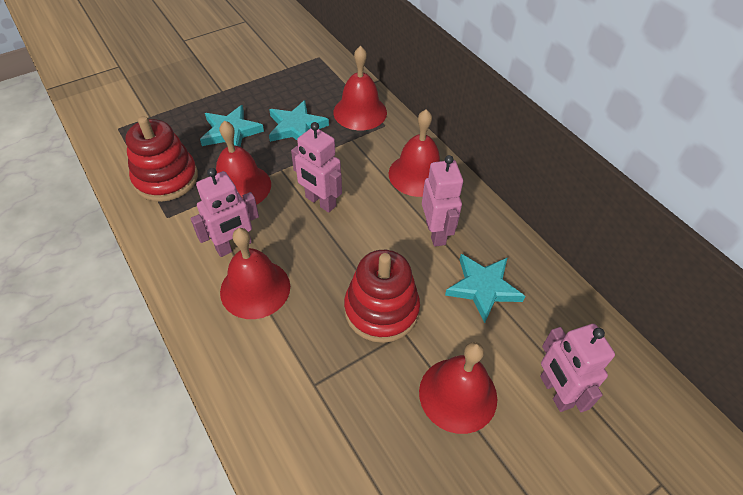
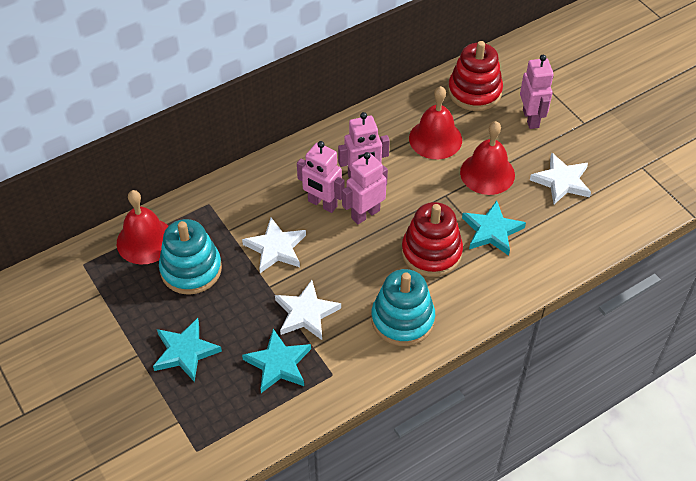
red bell: [216,121,271,205] [220,228,290,319] [333,46,387,130] [389,109,440,197] [419,342,497,434] = 5 -> [117,190,168,265] [409,86,462,159] [460,121,515,195] = 3
turquoise stacking toy: none = 0 -> [159,219,222,295] [371,269,435,346] = 2
white star: none = 0 -> [242,218,306,273] [275,280,341,340] [530,153,591,204] = 3

